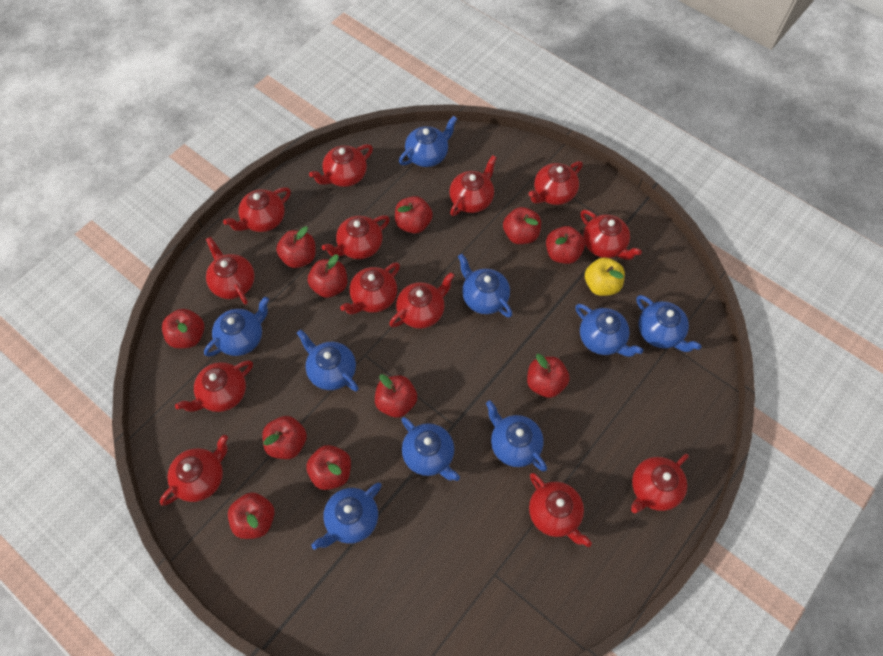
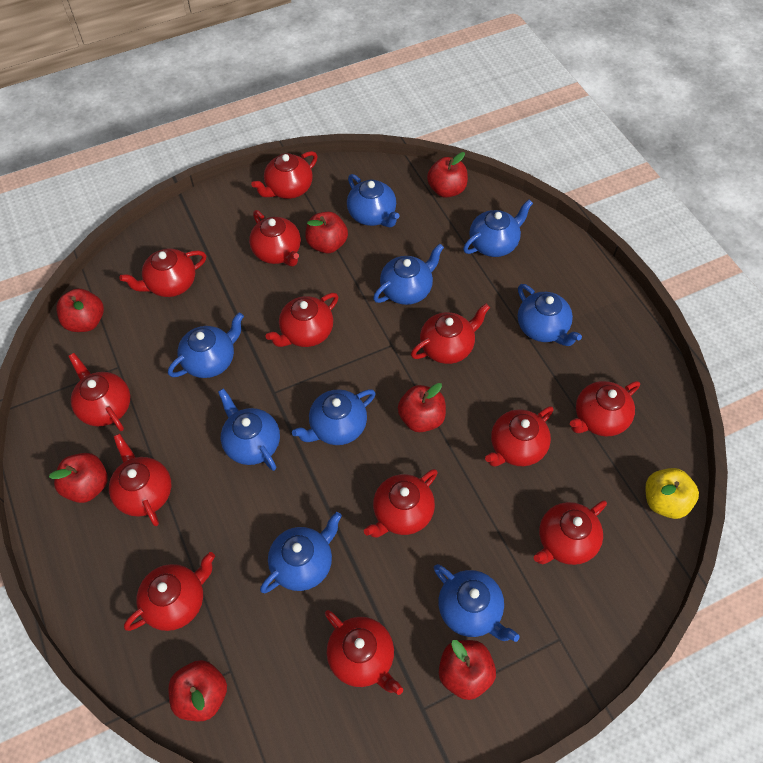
red apple: [162,309,204,349] [228,492,275,539] [262,416,307,459] [276,226,316,268] [306,445,351,490] [308,254,348,298] [375,374,417,418] [395,196,433,234] [503,207,541,244] [527,354,570,398] [546,226,585,264] = 11 -> [49,453,108,503] [56,289,104,332] [168,660,227,721] [305,212,348,253] [398,383,446,432] [427,152,468,198] [439,640,496,700] = 7

